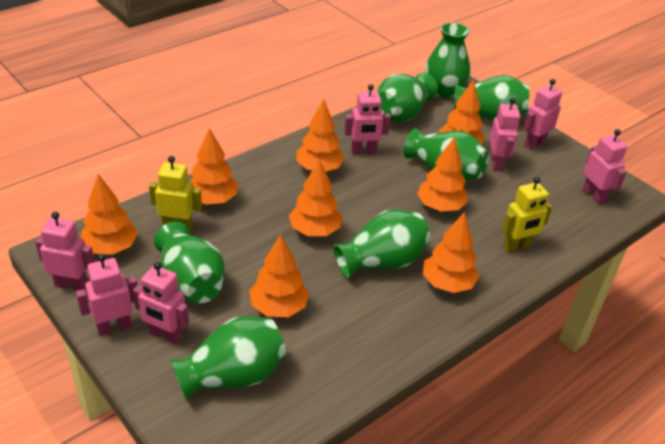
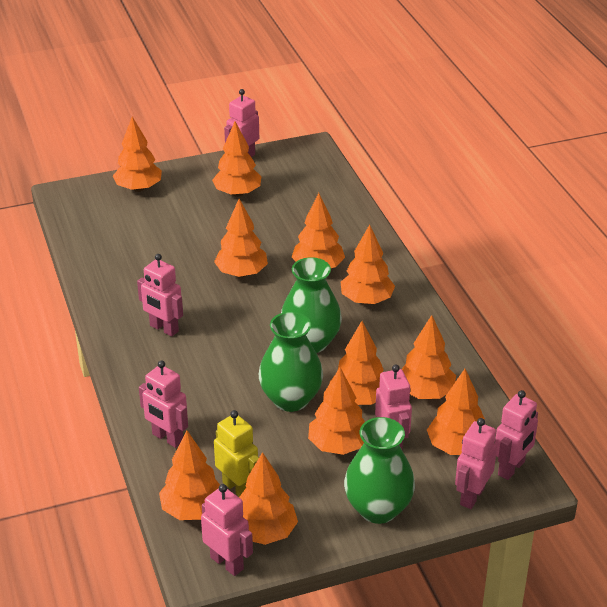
green vase: [154,221,225,303] [170,316,286,401] [333,209,431,278] [377,72,438,122] [404,128,489,182] [425,23,470,98] [454,75,529,121] = 7 -> [259,312,323,412] [281,257,342,353] [344,417,415,524] = 3
orange tree: [81,174,138,255] [190,128,238,205] [250,234,309,317] [289,159,342,236] [296,99,345,172] [417,137,468,211] [423,212,479,293] [439,79,485,145] = 8 -> [113,116,162,192] [159,430,220,520] [212,121,261,197] [214,199,268,277] [239,452,298,545] [292,193,345,268] [308,367,365,455] [330,321,384,405] [340,224,395,304] [402,315,456,399] [427,369,485,455] = 11
yellow robot: [149,156,202,231] [502,177,552,252] = 2 -> [214,410,259,497] = 1

